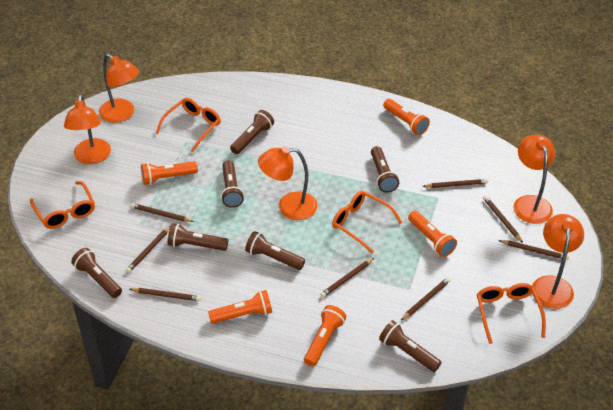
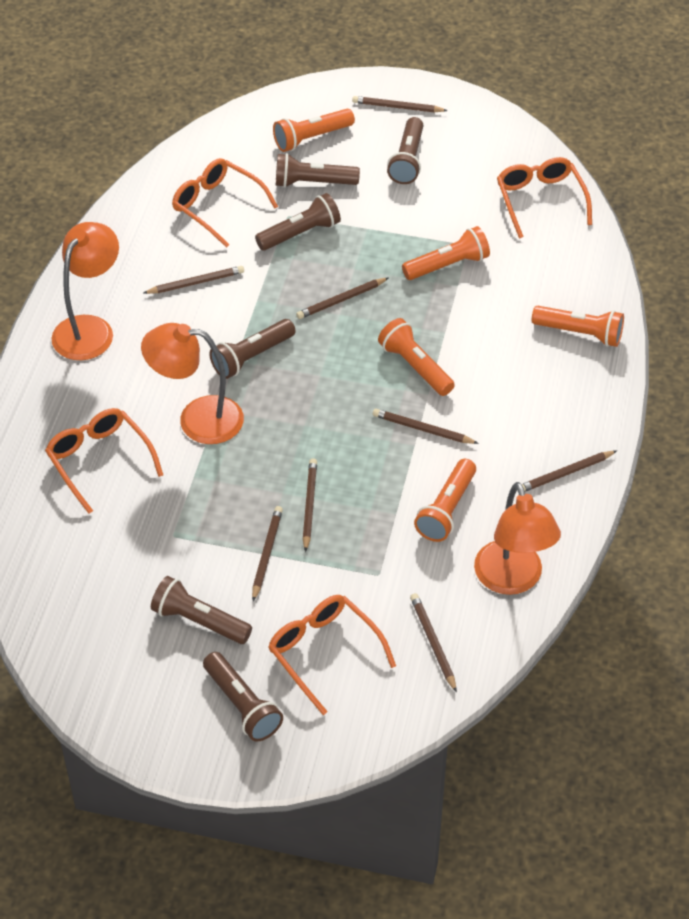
brown flashlight: [71,248,122,298] [168,223,228,251] [221,160,244,208] [230,110,274,154] [245,231,305,270] [371,146,399,193] [379,320,442,372] = 7 -> [151,576,252,644] [203,652,283,742] [209,319,296,379] [255,193,341,251] [276,153,360,188] [387,117,423,184] = 6
orange lamp: [64,95,111,164] [99,54,139,123] [258,146,317,220] [513,135,555,224] [532,214,584,309] = 5 -> [51,222,119,360] [141,323,244,444] [474,482,561,595] = 3

